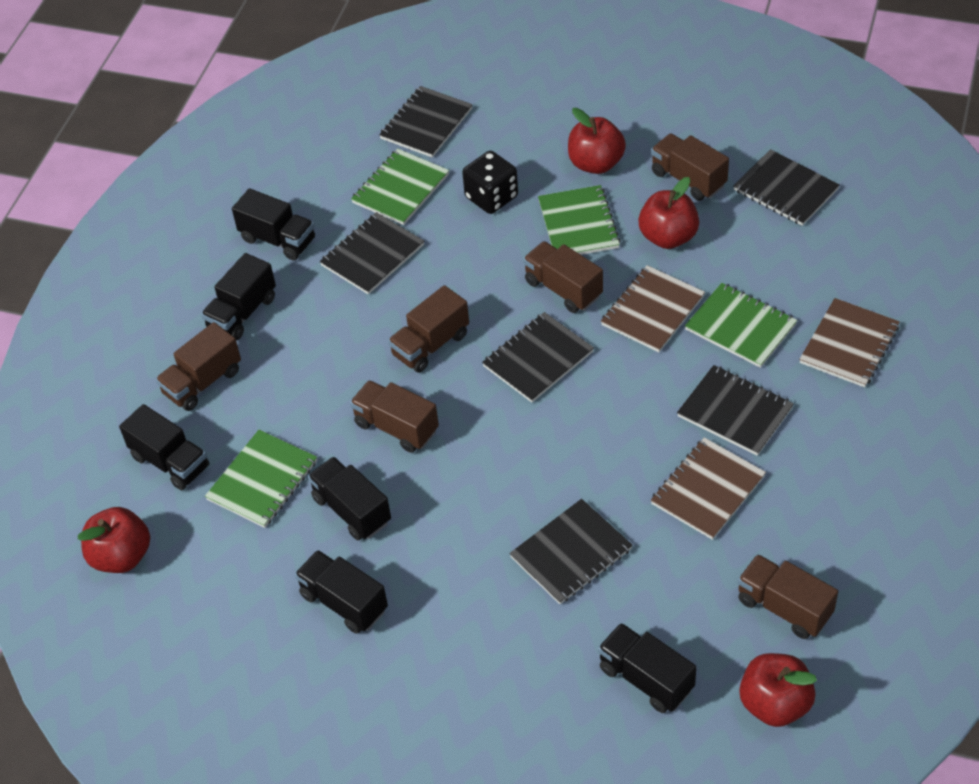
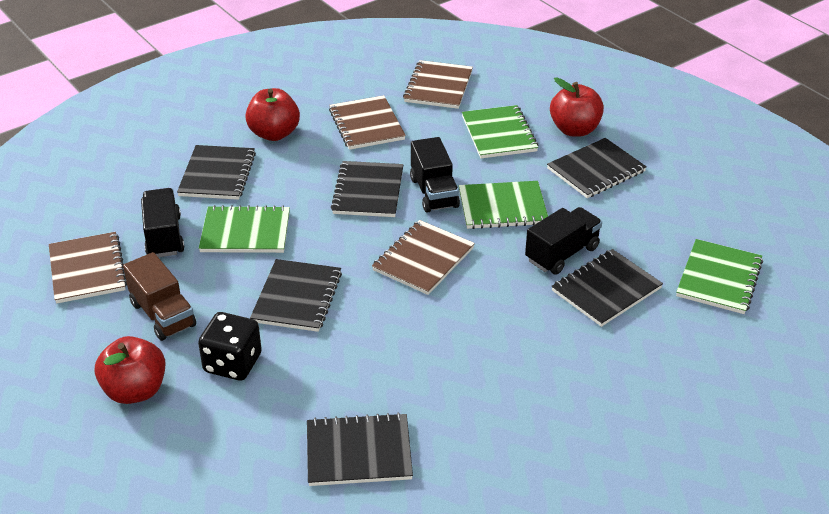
black truck: [119,404,209,490] [201,253,276,341] [232,188,315,260] [295,550,388,634] [308,457,391,540] [598,623,697,713] = 6 -> [141,188,184,257] [410,137,460,213] [525,207,602,275] = 3
brown notebook: [601,265,705,352] [651,437,766,540] [799,298,900,387] = 3 -> [49,232,127,304] [329,95,406,150] [372,220,475,295] [403,60,473,109] = 4
brown truck: [156,322,241,411] [350,380,439,453] [388,285,469,373] [523,241,603,313] [651,134,729,201] [737,554,838,639] = 6 -> [123,252,196,341] = 1
red apple: [78,507,150,573] [568,108,626,174] [638,177,699,249] [739,653,817,727] = 4 -> [95,336,166,404] [245,88,300,141] [550,77,604,137] = 3

